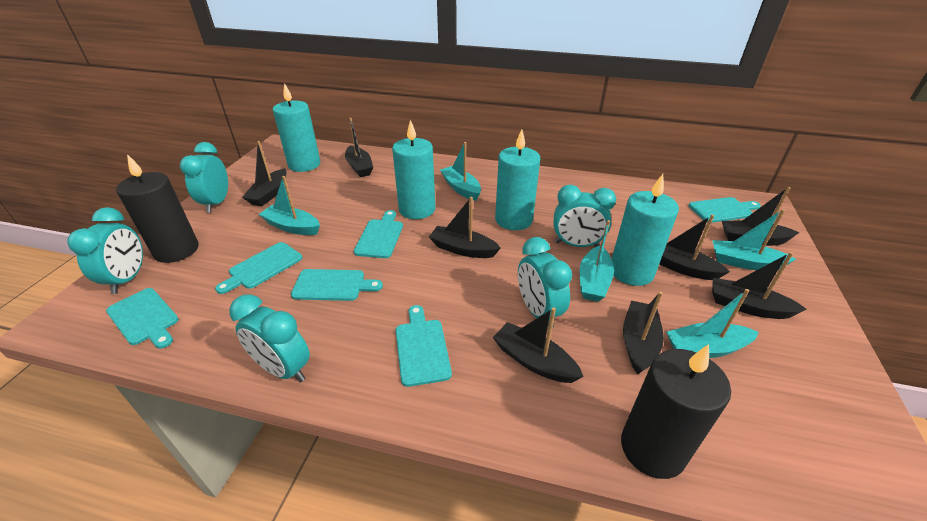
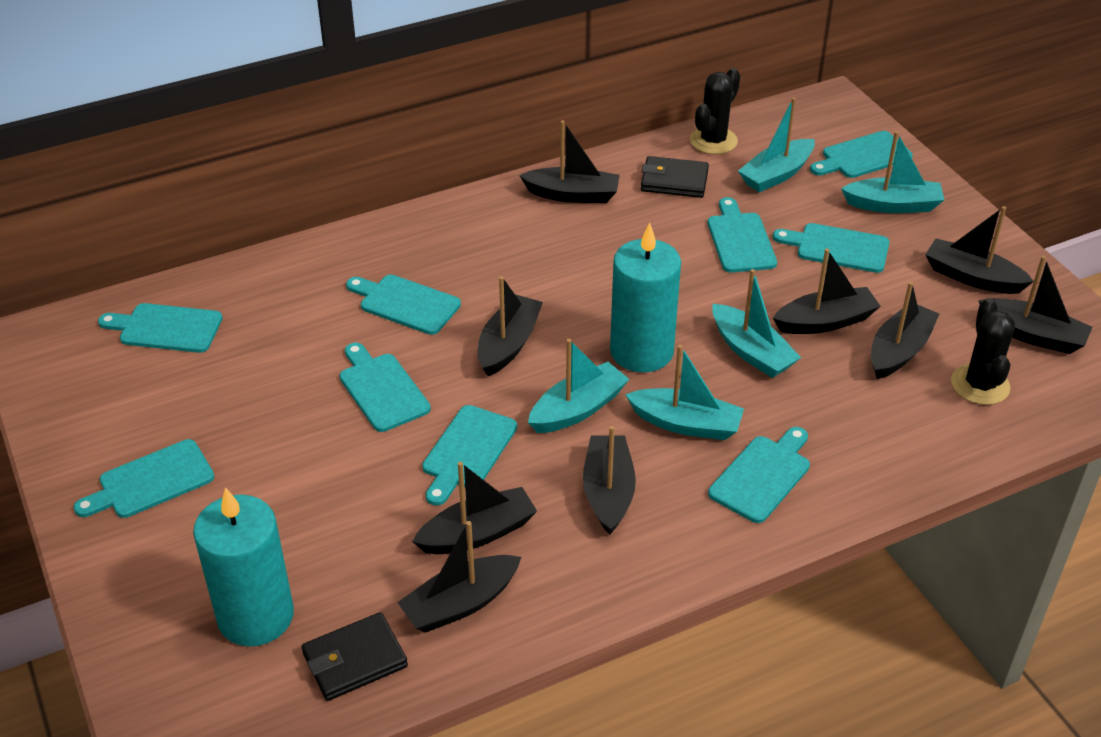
black boat: [242,141,287,206] [345,118,373,177] [429,197,501,258] [493,307,584,383] [623,291,664,374] [660,215,730,280] [712,252,807,319] [722,187,800,246] = 8 -> [397,521,521,633] [412,462,537,554] [478,276,543,376] [519,120,620,203] [583,426,636,535] [773,249,881,334] [871,282,939,379] [925,206,1034,294] [978,256,1092,354] = 9
black cactus: none = 0 -> [690,68,740,154] [951,298,1015,405] = 2
black candle: [116,154,199,263] [621,344,731,479] = 2 -> none = 0
black wallet: none = 0 -> [302,612,408,701] [641,156,709,198] = 2
turquoise candle: [273,83,320,172] [392,120,435,219] [495,129,540,230] [611,174,679,286] = 4 -> [193,487,294,647] [610,223,681,373] = 2
turquoise clock: [67,207,143,294] [180,142,228,213] [229,294,310,382] [518,237,572,328] [553,185,616,247] = 5 -> none = 0
turquoise cutting board: [106,288,179,349] [215,242,302,294] [291,269,383,301] [354,210,403,258] [396,305,452,387] [688,197,761,223] = 6 -> [74,439,214,518] [98,303,223,353] [340,343,431,432] [346,275,461,335] [422,405,517,506] [708,197,777,273] [708,427,810,523] [773,223,890,273] [810,131,913,178] = 9

